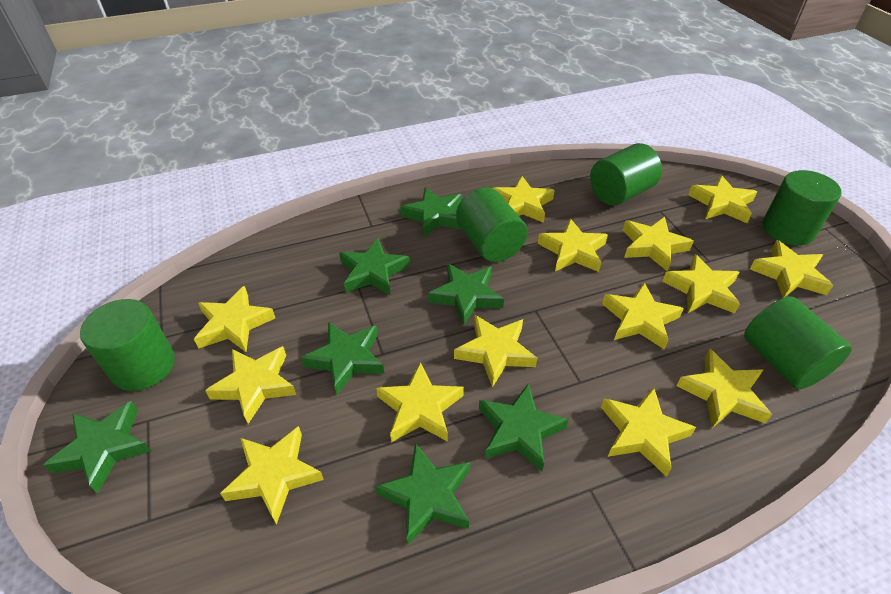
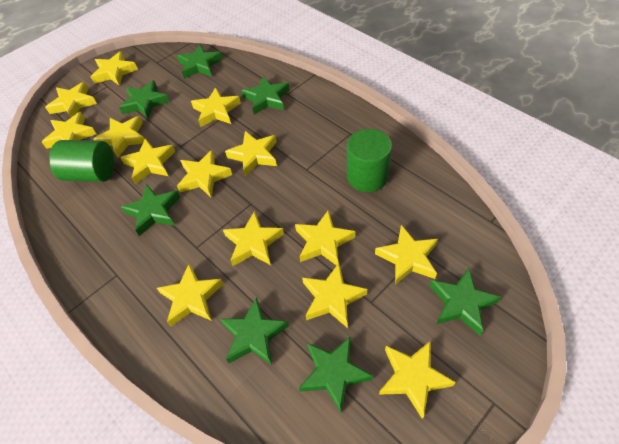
green cylinder: [80,299,175,391] [456,187,528,262] [590,143,662,206] [744,297,852,389] [762,170,842,246] = 5 -> [49,140,114,182] [347,129,392,192] = 2

